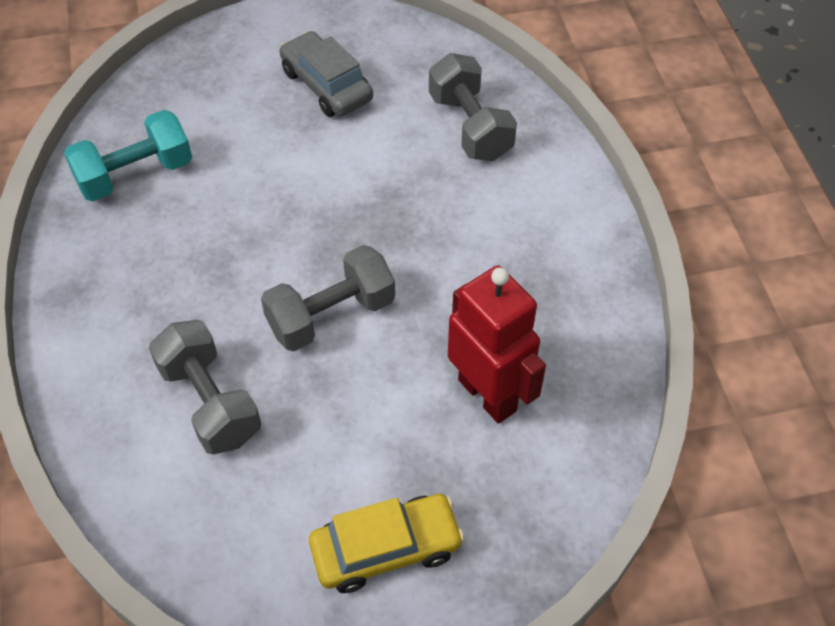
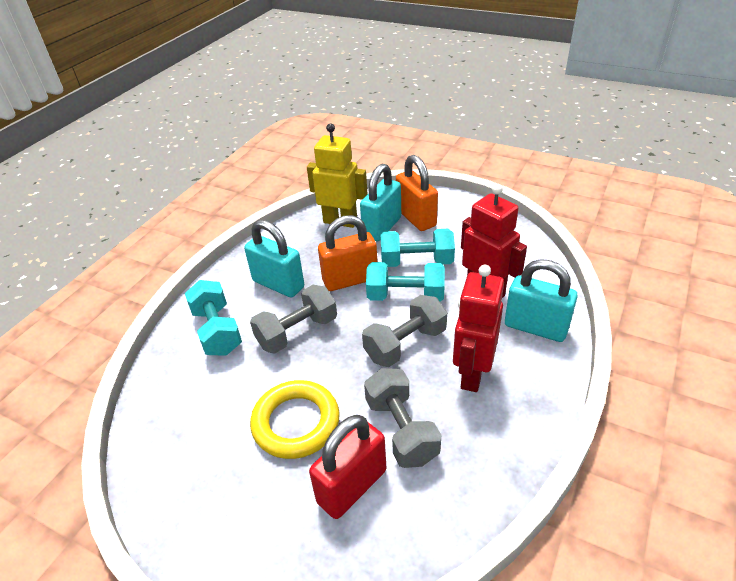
grey car: [280,31,373,117] = 1 -> none = 0
orange padlock: none = 0 -> [318,215,377,291] [396,155,438,231] = 2
red padlock: none = 0 -> [309,415,387,519] = 1
red robot: [448,266,546,424] = 1 -> [453,265,504,392] [461,184,527,298] = 2
turquoise dumbbell: [64,110,192,201] = 1 -> [185,280,242,356] [366,262,445,302] [381,229,455,267] = 3
turquoise padlock: none = 0 -> [244,220,304,298] [360,164,401,241] [505,259,578,342] = 3
yellow car: [309,494,464,593] = 1 -> none = 0
yellow ring: none = 0 -> [250,380,340,459] = 1
yellow robot: none = 0 -> [307,123,368,228] = 1

